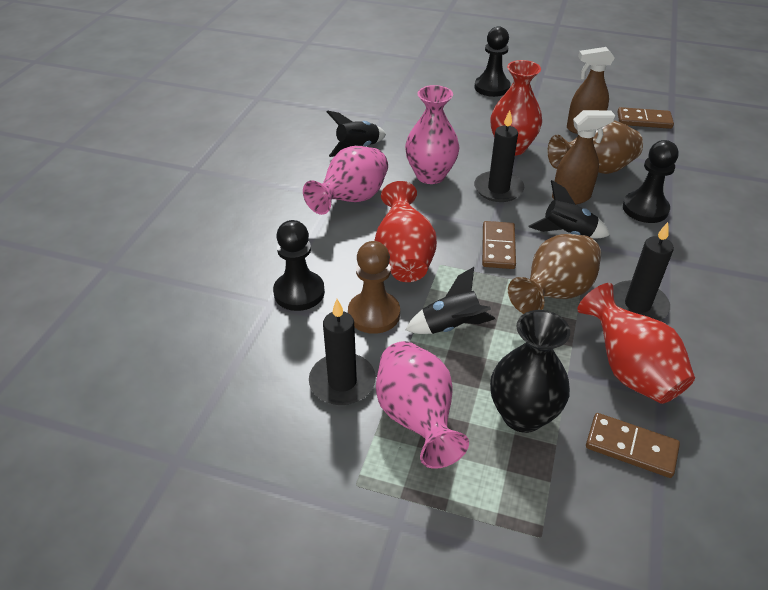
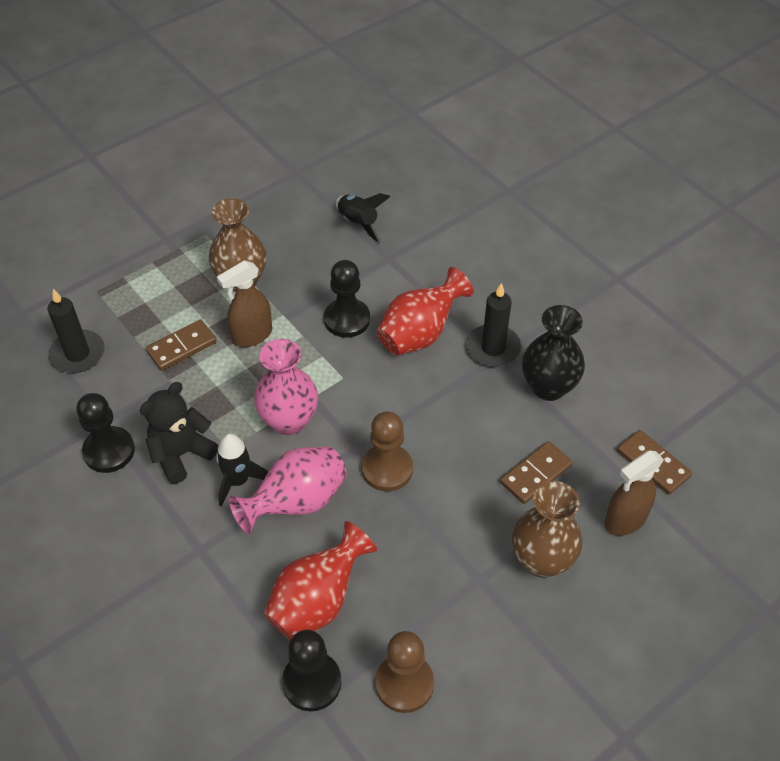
black candle: [309,299,376,405] [474,110,525,202] [613,222,674,321] = 3 -> [48,289,105,373] [466,283,521,367] = 2
black rocket: [327,111,386,157] [406,267,495,334] [528,180,610,238] = 3 -> [216,433,268,507] [336,193,391,243] = 2
black teddy bear: none = 0 -> [140,382,219,484] = 1
brown pawn: [348,241,400,334] = 1 -> [362,412,413,492] [375,631,434,713] = 2
pink vase: [303,146,388,215] [376,341,469,469] [405,85,460,184] = 3 -> [228,447,347,534] [254,339,318,435] = 2
red vase: [375,181,437,282] [491,60,542,155] [577,283,695,404] = 3 -> [264,521,377,640] [377,267,474,355] = 2

